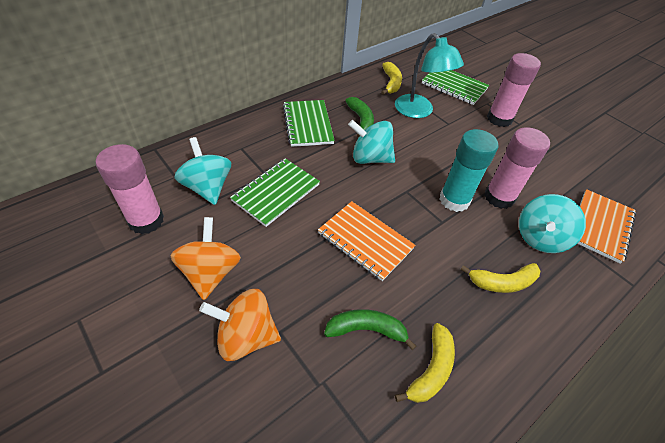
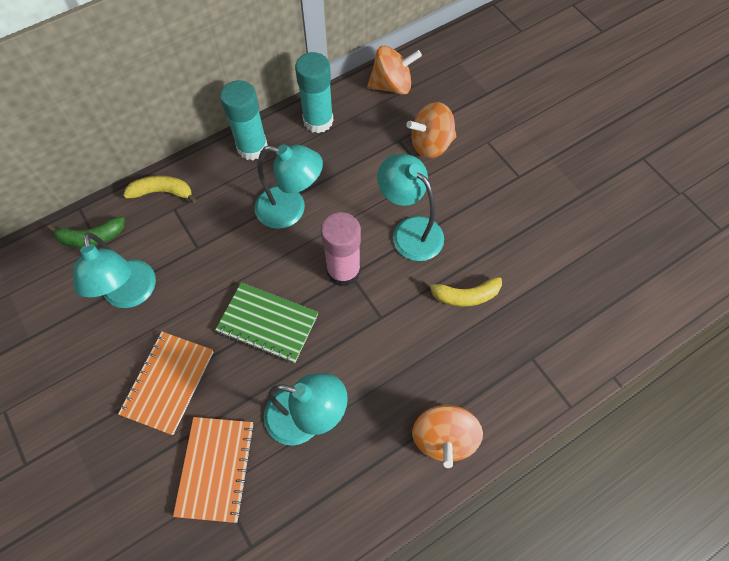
green banana: [324,309,416,350] [345,97,374,137] = 2 -> [47,217,125,247] = 1
green notebook: [230,158,320,227] [283,100,335,147] [422,70,489,105] = 3 -> [215,282,318,363] = 1
orange spinning top: [170,217,241,300] [199,289,281,361] = 2 -> [367,46,422,95] [406,102,456,158] [412,404,483,468] = 3
pink glue stick: [96,144,164,234] [484,127,550,209] [487,53,541,127] = 3 -> [321,212,361,287] = 1
turquoise glue stick: [440,129,498,212] = 1 -> [220,80,268,160] [295,52,333,133] = 2
turquoise lamp: [395,33,464,118] = 1 -> [73,233,156,308] [255,144,323,229] [264,373,348,446] [377,154,444,261] = 4
turquoise spinning top: [174,137,231,205] [348,120,395,164] [519,194,586,253] = 3 -> none = 0
yellow banana: [381,62,402,95] [395,323,455,403] [460,263,540,293] = 3 -> [123,175,197,203] [423,277,502,307] = 2

